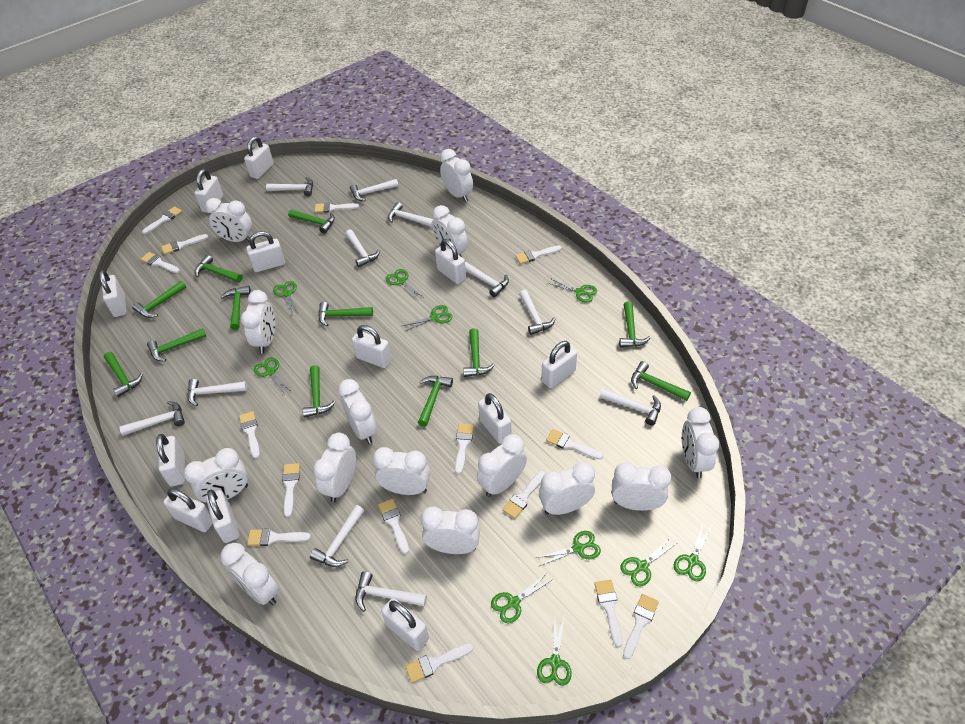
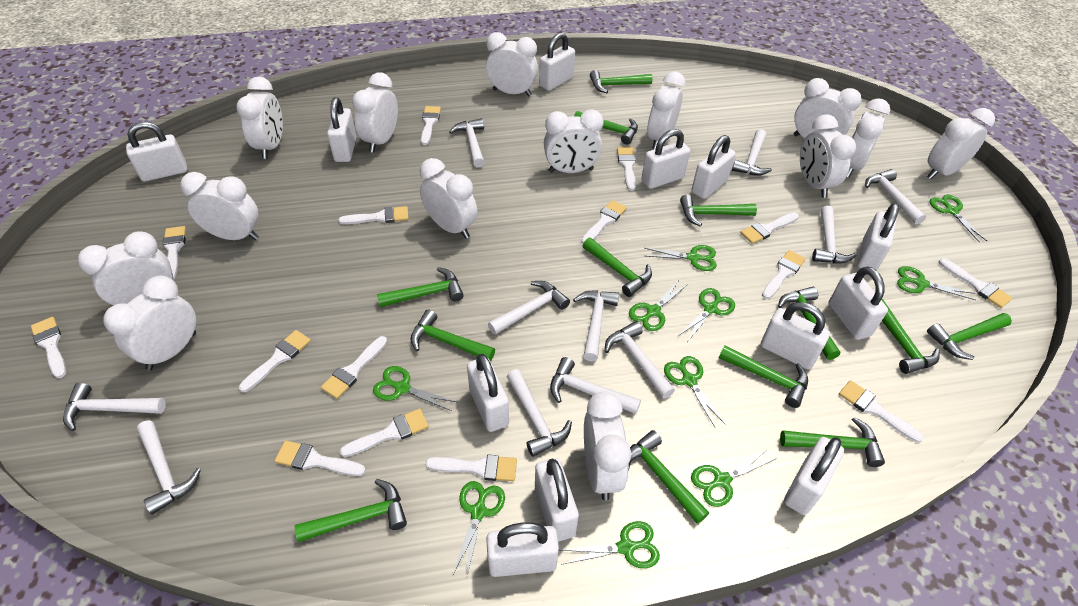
green hammer: [104,352,143,397] [132,281,186,318] [147,328,206,361] [195,255,243,283] [221,286,251,330] [288,209,335,234] [302,365,335,418] [319,302,373,326] [418,376,453,427] [463,328,495,377] [619,302,650,347] [631,361,691,401] = 12 -> [295,479,407,542] [377,267,464,307] [410,310,495,361] [574,111,638,145] [583,238,652,297] [590,70,653,93] [628,430,709,524] [680,195,757,226] [719,345,808,408] [778,287,840,360] [780,417,885,467] [881,299,940,374] [927,313,1012,360] = 13

